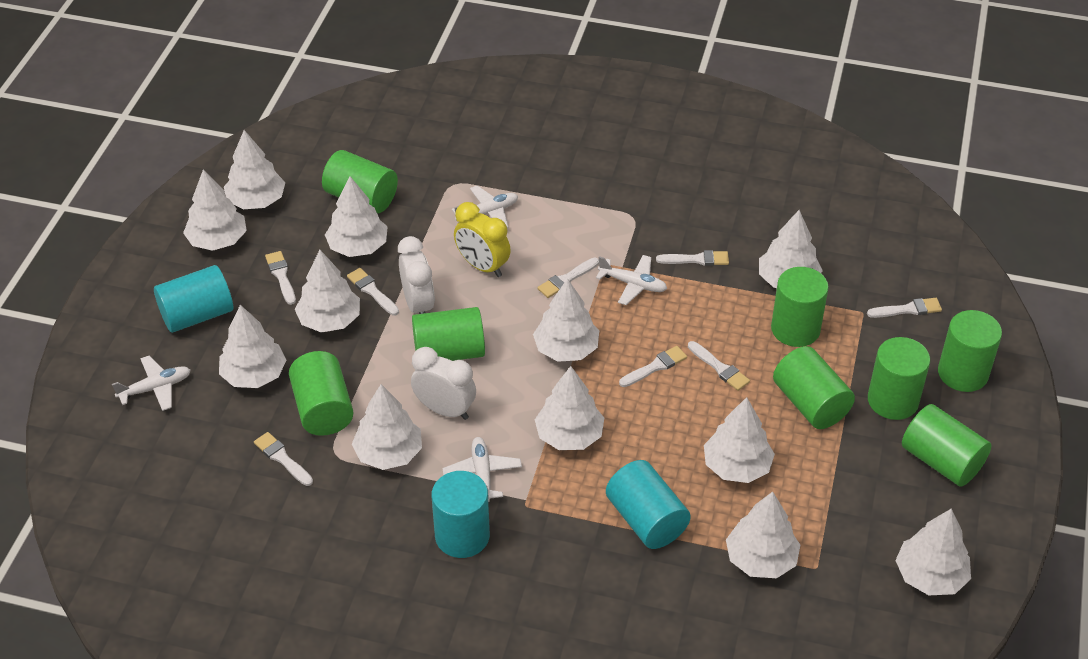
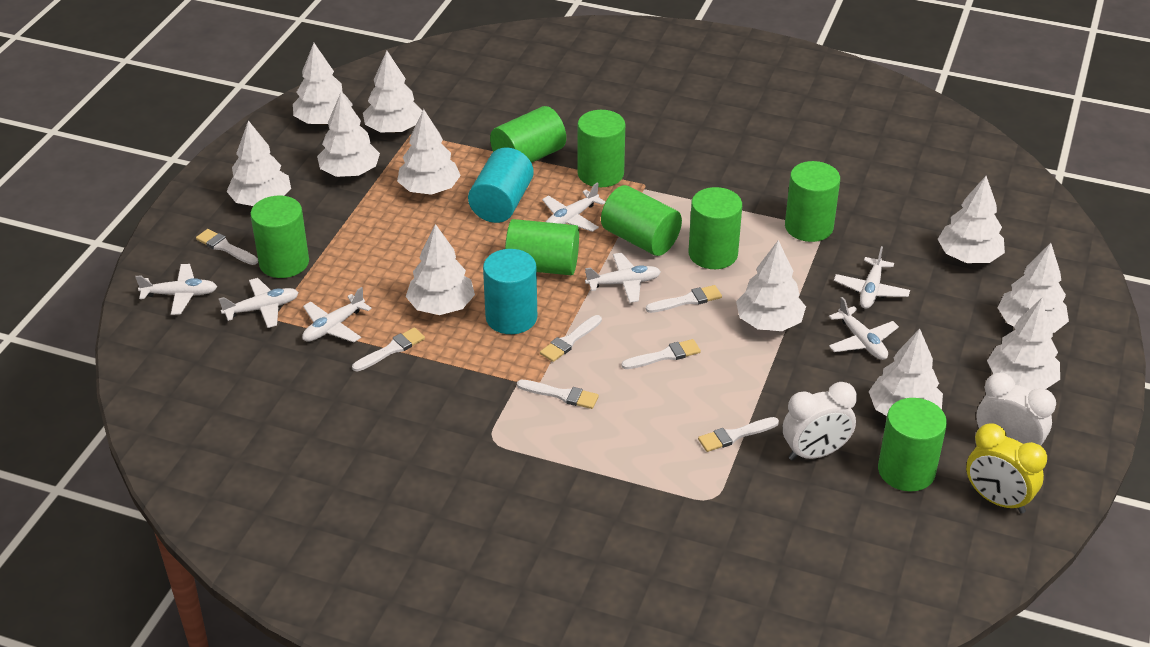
turquoise cylinder: [154,265,233,333] [432,471,490,558] [606,460,691,549] = 3 -> [468,148,534,223] [483,249,537,334] = 2
white brush: [254,432,313,486] [265,251,296,305] [347,268,399,316] [537,257,599,298] [619,346,687,387] [656,250,729,266] [688,341,750,391] [867,298,942,318] = 8 -> [196,229,258,265] [352,328,425,372] [517,380,599,409] [540,315,602,362] [621,339,701,369] [646,285,722,313] [698,417,779,452] = 7
white plane: [112,356,191,411] [442,437,522,503] [452,185,518,228] [596,255,667,305] = 4 -> [135,264,217,315] [218,278,299,328] [302,287,372,343] [542,182,606,232] [585,253,661,303] [829,297,899,360] [834,246,910,309] = 7
white tree: [183,169,247,251] [219,305,286,388] [224,130,285,209] [295,250,360,333] [325,176,387,257] [352,384,422,470] [533,278,599,362] [535,366,604,450] [704,397,775,483] [726,492,800,578] [759,210,823,288] [895,509,971,595] = 12 -> [226,120,291,206] [293,43,353,125] [317,93,380,177] [363,51,422,133] [397,109,461,195] [406,224,475,315] [736,240,806,331] [869,329,943,416] [938,176,1005,263] [987,298,1060,390] [997,243,1069,333] = 11

